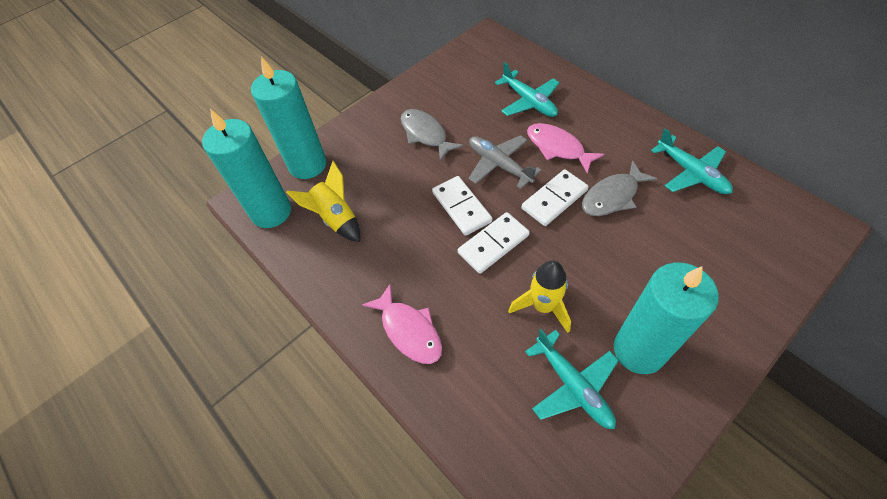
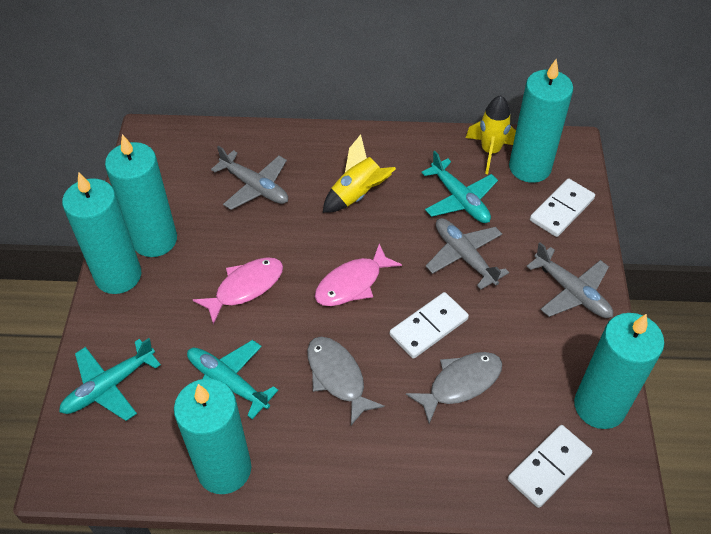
grey plane: [469,135,542,189] = 1 -> [211,146,288,210] [426,218,509,289] [526,242,613,318] = 3
turquoise candle: [202,109,291,228] [251,57,326,179] [614,262,719,374] = 3 -> [62,172,141,294] [105,134,177,257] [174,379,251,494] [509,59,573,183] [574,313,664,429] = 5

